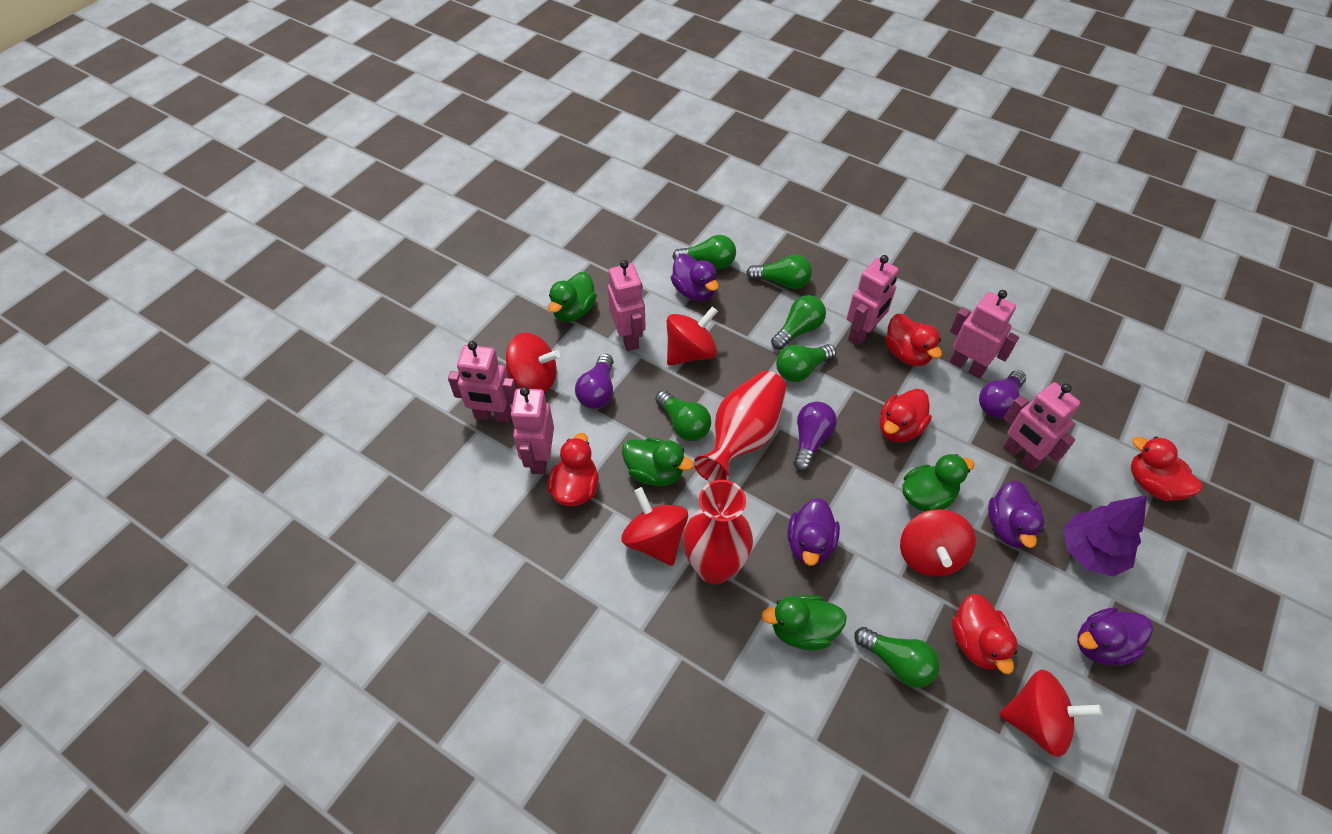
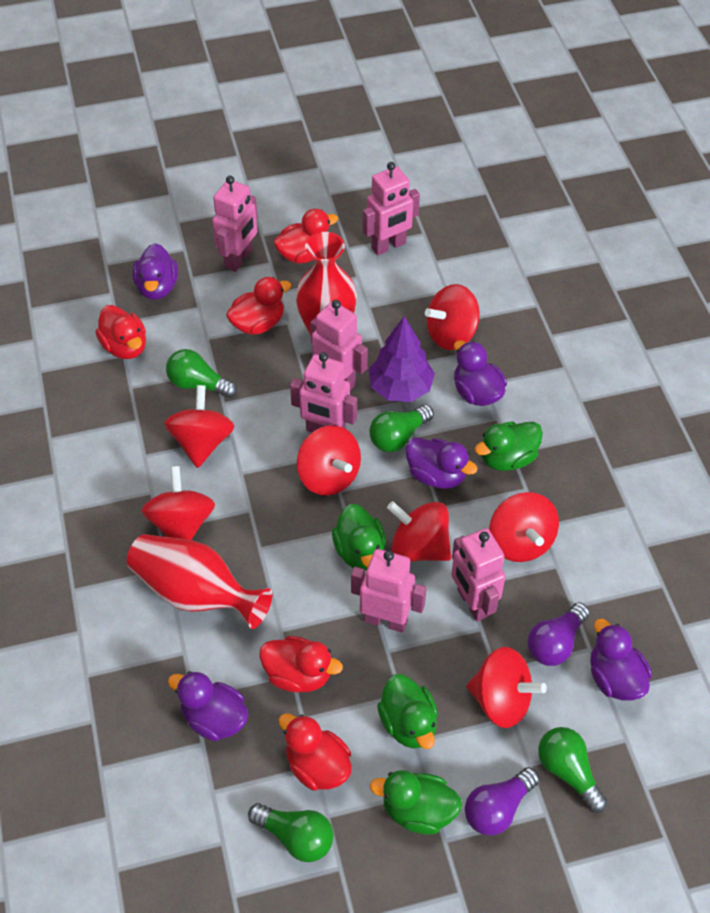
green light bulb: [655,390,711,441] [672,235,736,269] [746,255,812,289] [771,295,826,350] [776,344,836,382] [854,627,940,688] = 6 -> [166,349,237,398] [248,803,334,862] [370,405,434,452] [538,727,607,813] = 4
purple duck: [671,254,719,301] [787,498,840,566] [988,481,1045,548] [1077,608,1153,666] = 4 -> [133,243,178,300] [168,671,249,741] [405,438,478,489] [454,340,507,406] [590,619,652,701] = 5
purple light bulb: [575,354,613,409] [794,401,837,471] [979,370,1026,418] = 3 -> [465,767,540,836] [528,602,590,666] = 2
red spinning top: [506,332,560,393] [621,487,688,566] [667,307,718,365] [900,509,976,576] [999,670,1103,757] = 5 -> [142,466,215,540] [164,385,235,468] [297,425,361,496] [387,501,451,562] [425,284,480,350] [467,647,547,728] [489,492,559,562] = 7

